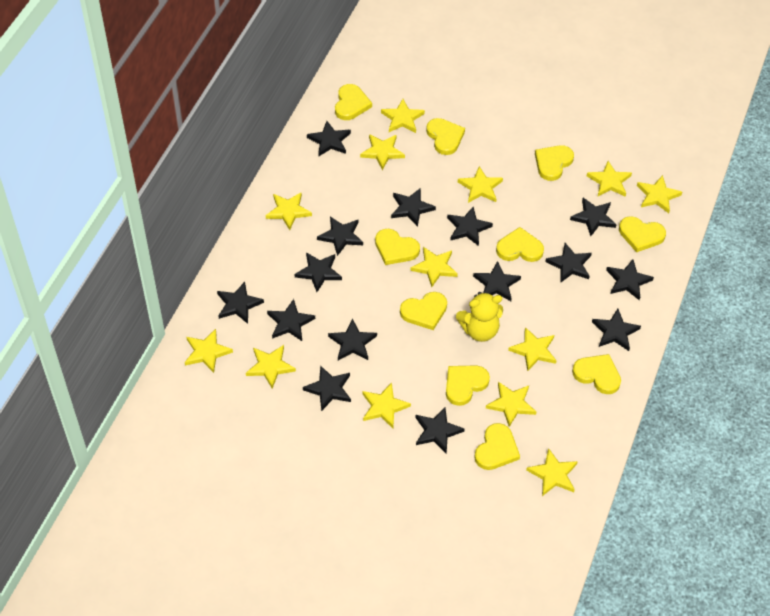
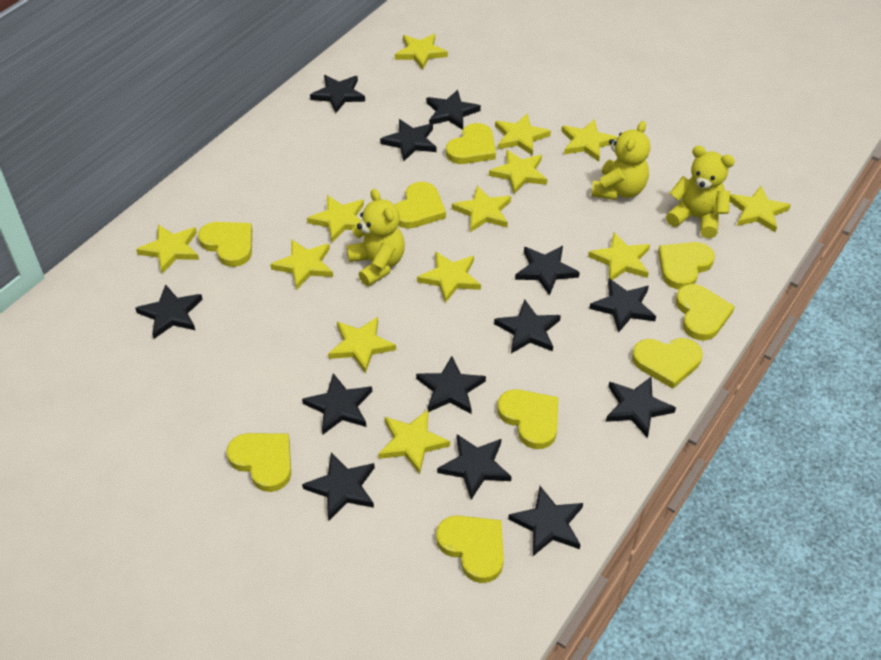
black star: [217,282,264,324] [267,299,315,341] [295,252,342,292] [303,365,351,411] [307,121,351,156] [317,217,363,256] [328,319,377,360] [391,188,436,227] [415,407,464,453] [447,207,493,246] [473,261,521,301] [545,243,592,283] [570,198,617,236] [592,309,641,351] [606,259,654,300] = 15 -> [135,284,203,339] [302,373,372,435] [302,452,375,520] [310,75,365,113] [380,119,436,162] [416,356,486,414] [426,90,481,130] [437,434,512,500] [494,300,561,353] [508,486,583,556] [515,246,580,296] [589,279,656,333] [606,377,676,438] = 13
yellow heart: [335,84,372,120] [375,229,420,265] [400,292,447,330] [426,118,465,155] [446,365,490,406] [474,423,520,470] [496,227,544,262] [535,145,574,181] [572,354,621,394] [619,216,666,252] = 10 -> [198,222,252,267] [226,433,291,492] [395,182,446,229] [436,515,504,583] [446,123,496,164] [497,389,558,449] [632,338,703,389] [658,242,715,289] [676,284,735,341] = 9
yellow teddy bear: [456,292,503,342] = 1 -> [347,189,405,286] [591,121,650,200] [666,146,735,238] = 3

